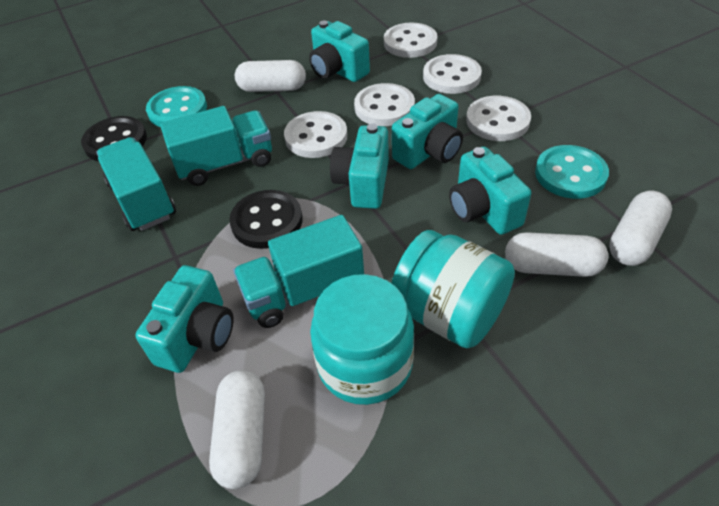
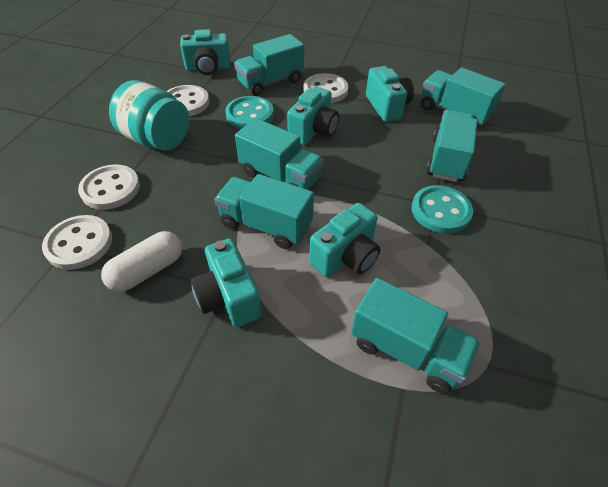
black button: [81,116,147,161] [229,190,303,249] = 2 -> none = 0
turquoise jar: [310,274,414,405] [392,230,515,348] = 2 -> [109,80,189,151] = 1
turquoise truck: [96,137,176,231] [160,106,272,186] [233,215,364,328] = 3 -> [214,174,314,249] [234,34,304,96] [235,118,323,190] [351,278,480,394] [421,67,506,126] [426,110,478,182] = 6
white button: [284,111,347,158] [354,83,415,126] [384,23,438,58] [423,54,482,94] [466,96,531,141] = 5 -> [42,215,112,270] [78,164,140,210] [167,85,209,116] [304,73,348,103] = 4
white capsule: [209,370,265,489] [235,60,306,92] [505,232,608,277] [609,191,672,266] = 4 -> [101,231,182,292] = 1

